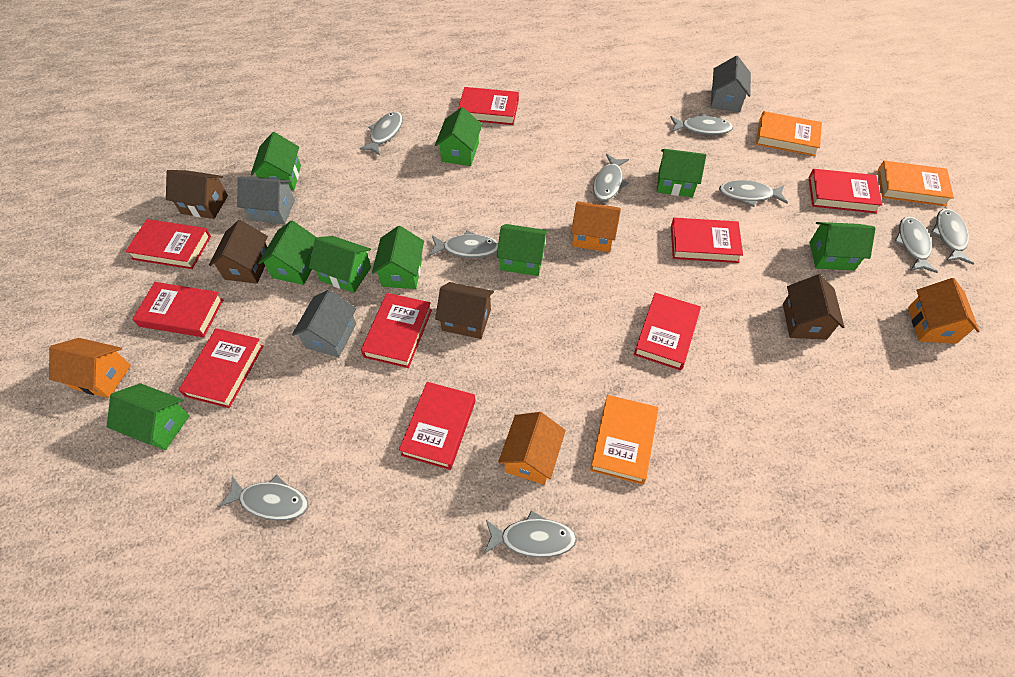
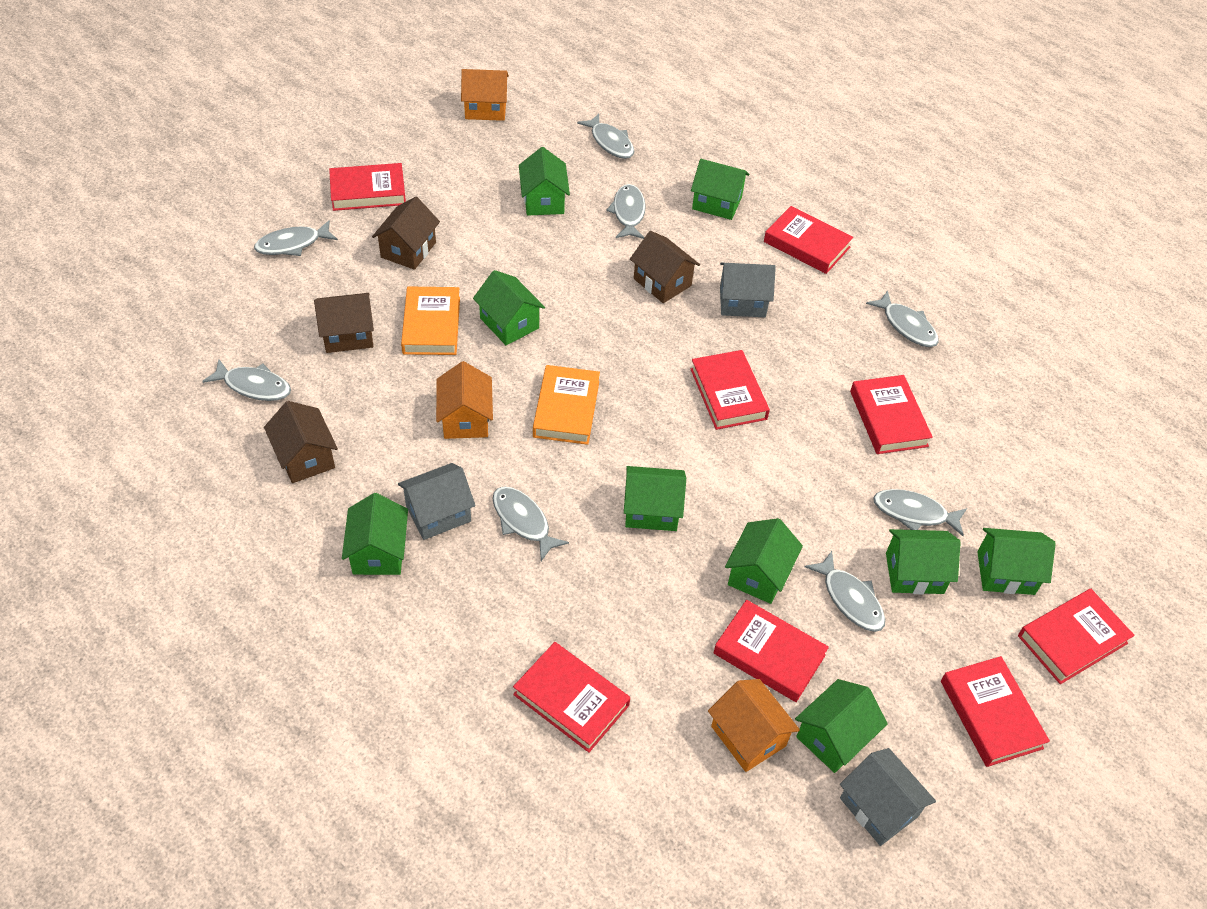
grey fish: [218,475,309,521] [359,112,403,155] [429,230,498,258] [484,511,577,558] [593,154,629,201] [670,114,733,135] [719,180,788,207] [894,217,938,273] [931,209,974,264] = 9 -> [202,360,291,401] [254,220,338,256] [493,487,569,561] [577,113,634,159] [606,184,646,239] [804,551,885,632] [866,290,939,347] [873,489,967,536] = 8
orange book: [590,395,658,485] [756,111,822,156] [878,161,954,206] = 3 -> [401,286,460,355] [533,365,600,445] = 2
orange house: [49,338,131,398] [498,412,566,485] [571,201,621,252] [908,278,980,344] = 4 -> [436,361,493,439] [461,69,509,121] [708,679,800,772] = 3
red book: [125,219,211,269] [133,282,224,337] [179,328,264,408] [361,293,432,368] [399,382,476,470] [458,87,519,125] [634,293,701,370] [671,218,743,263] [808,169,883,213] = 9 -> [329,163,406,211] [513,642,630,753] [690,350,770,430] [714,600,829,702] [764,206,853,274] [850,375,933,454] [941,656,1050,767] [1018,589,1135,684] = 8

